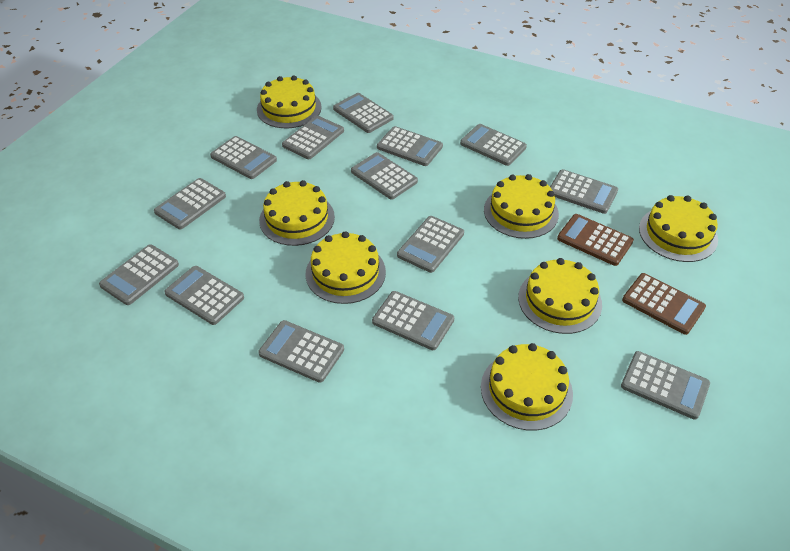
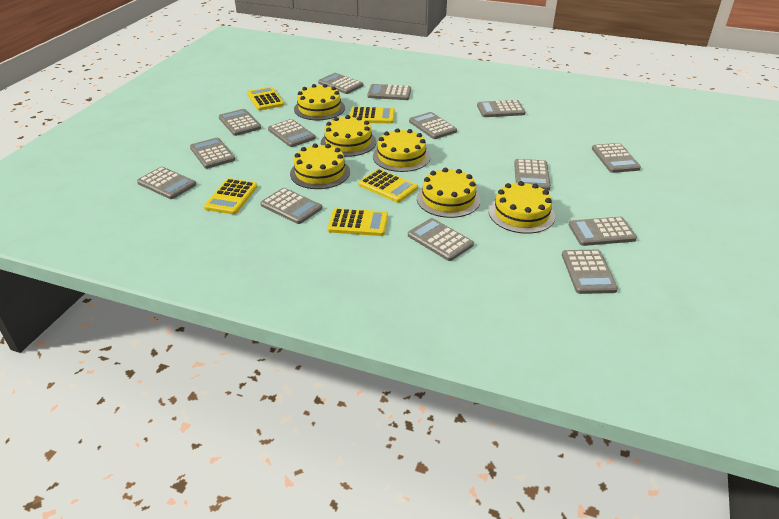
brown calculator: [557,214,634,266] [622,273,706,335] = 2 -> none = 0
yellow cake: [257,75,322,128] [259,180,335,246] [306,231,386,304] [481,343,573,431] [484,174,559,239] [518,258,602,334] [639,195,718,262] = 7 -> [290,143,350,189] [294,84,345,120] [321,115,376,157] [373,128,431,172] [417,168,481,218] [489,181,555,234] = 6
yellow calculator: none = 0 -> [204,178,258,215] [247,87,284,111] [327,208,388,236] [350,107,395,123] [358,169,418,203] = 5

